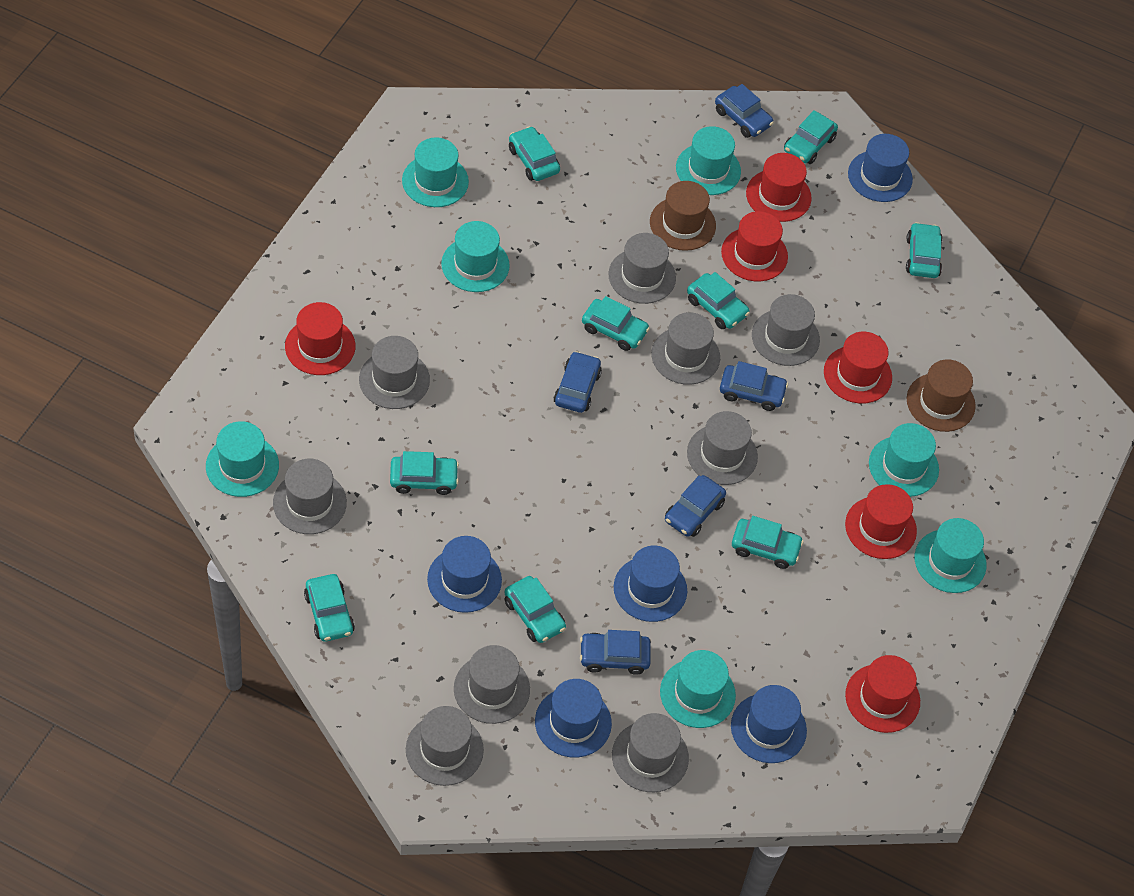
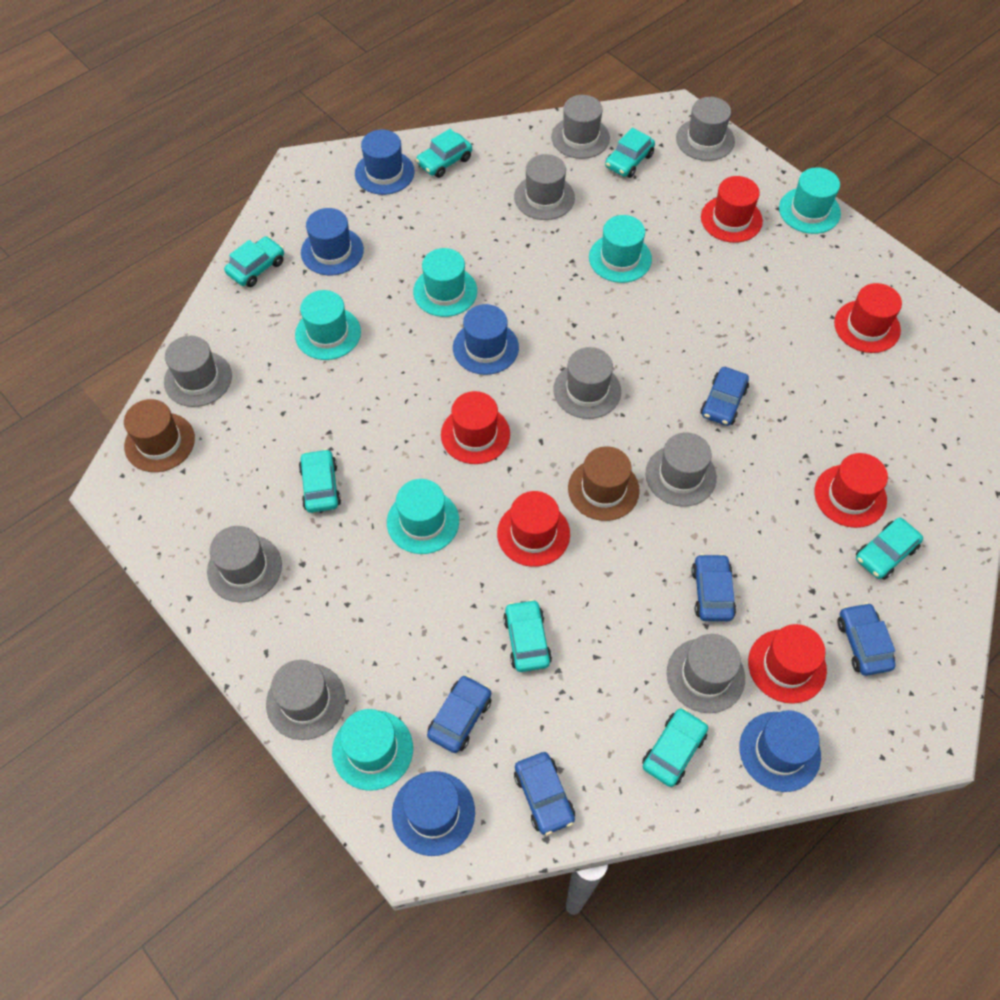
turquoise car: [304,574,355,642] [390,451,459,495] [504,576,566,643] [509,126,560,181] [582,296,650,351] [687,272,750,329] [732,516,804,569] [784,110,838,164] [906,222,943,278] = 9 -> [224,236,284,287] [299,449,341,513] [416,129,472,178] [503,599,552,672] [605,128,655,178] [642,708,708,787] [856,518,923,580] = 7
turquoise hat: [206,421,279,497] [402,137,469,207] [441,221,510,292] [660,650,736,728] [676,126,741,195] [869,423,939,497] [915,518,986,593] = 7 -> [295,290,361,360] [332,709,413,791] [387,479,459,554] [413,248,477,317] [589,215,652,283] [779,167,841,234] = 6

